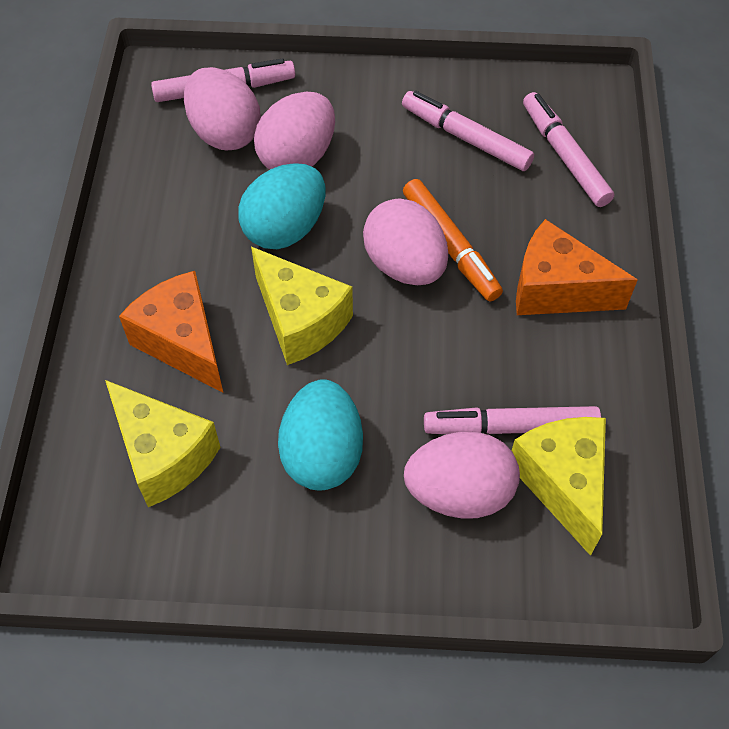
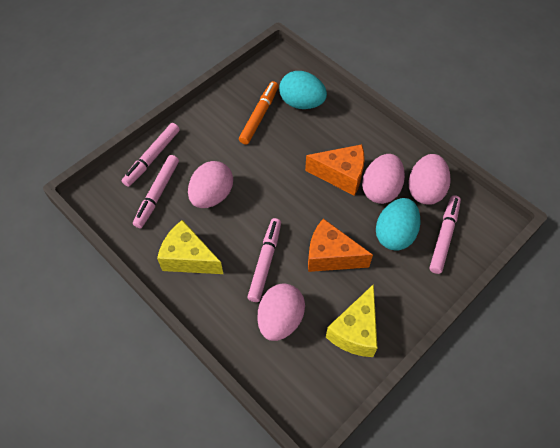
yellow cheese: [105,380,221,507] [251,247,353,365] [511,417,606,556] = 3 -> [157,220,223,274] [326,284,378,357] = 2

